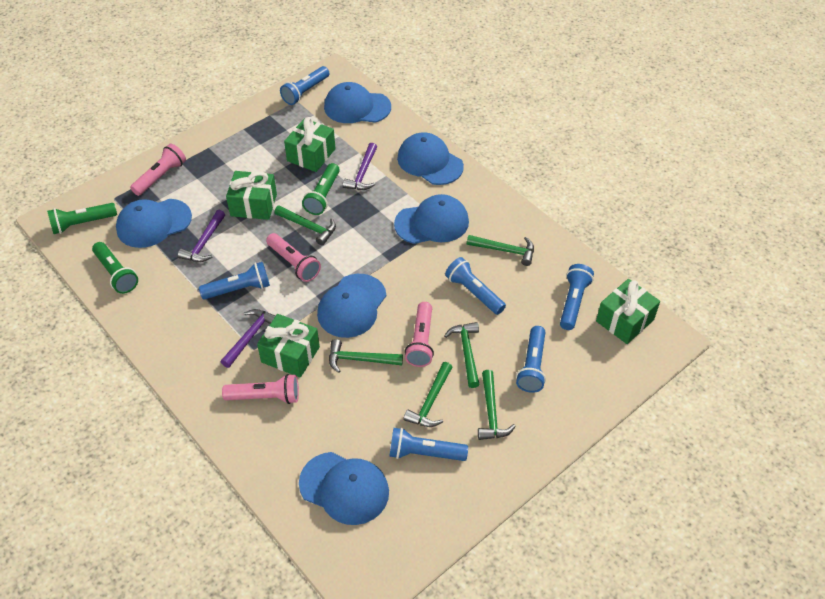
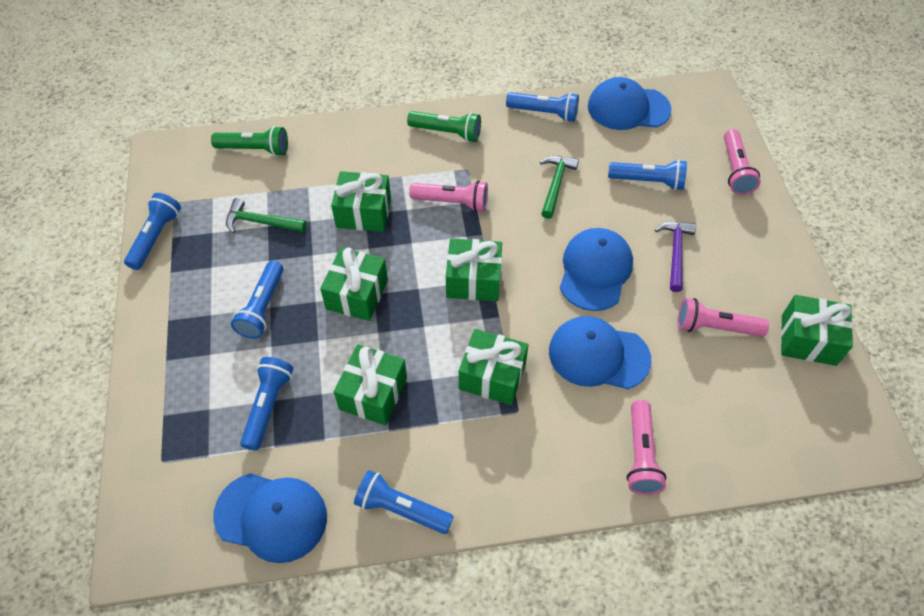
blue cap: [116,199,192,248] [299,452,389,525] [317,274,386,338] [324,82,391,123] [394,194,469,244] [397,132,464,185] = 6 -> [213,473,327,563] [549,316,651,389] [560,228,633,311] [588,77,672,130] = 4
green flashlight: [47,203,117,234] [92,242,138,294] [302,163,340,215] = 3 -> [211,126,288,156] [407,111,481,142] = 2
green gift: [226,171,277,220] [257,314,320,378] [284,117,336,172] [596,279,660,344] = 4 -> [320,247,388,321] [331,171,391,232] [334,344,407,425] [446,238,502,301] [459,329,528,405] [781,295,853,366] = 6
green hammer: [274,205,336,245] [329,339,403,373] [403,362,452,427] [444,322,480,388] [467,235,534,266] [478,370,516,440] = 6 -> [226,198,306,233] [540,156,579,219] = 2
purple hammer: [178,210,225,262] [221,309,275,368] [343,143,377,190] = 3 -> [655,222,696,292] = 1

